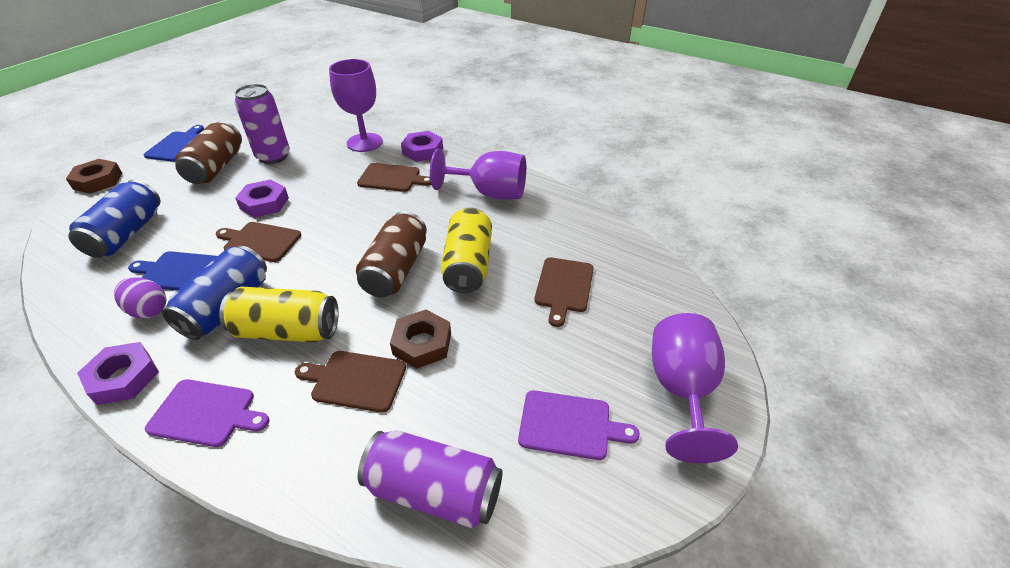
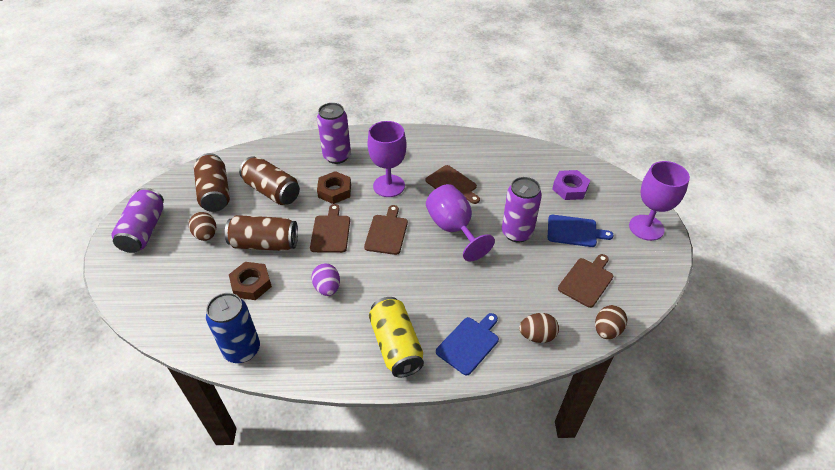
blue can: [68,180,160,258] [162,246,267,340] = 2 -> [206,293,260,363] = 1
brown can: [175,121,242,184] [356,211,427,297] = 2 -> [194,153,230,212] [225,215,298,251] [239,156,300,205] = 3
brown egg: none = 0 -> [189,212,216,241] [519,313,559,343] [595,305,627,339] = 3
purple can: [234,84,290,164] [358,430,502,528] = 2 -> [111,188,164,253] [317,103,351,164] [502,177,542,243] = 3
purple cutting board: [145,379,269,447] [518,390,640,460] = 2 -> none = 0
purple nut: [77,342,159,405] [235,179,289,218] [401,131,443,162] = 3 -> [552,170,590,200] = 1
yellow can: [219,287,338,342] [441,207,492,293] = 2 -> [369,297,424,378] = 1

